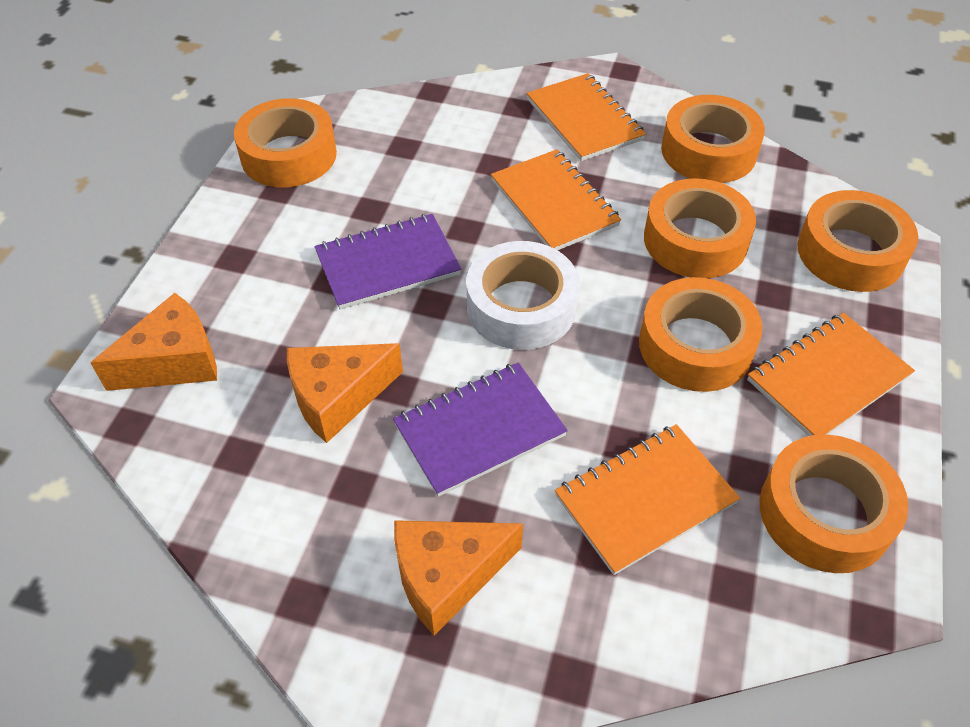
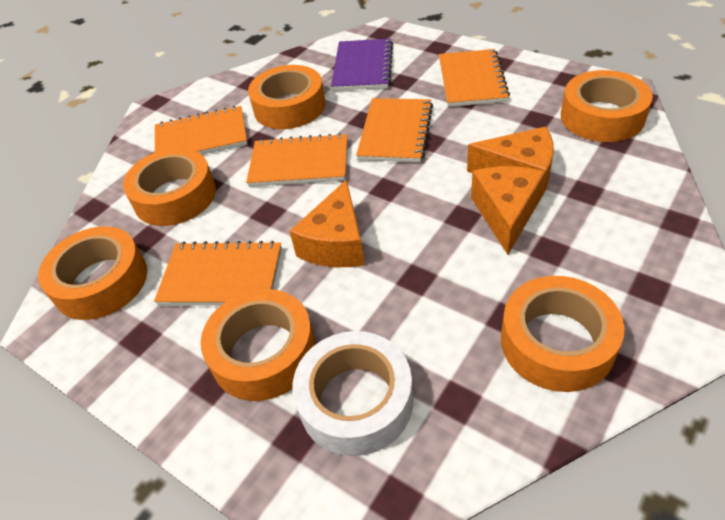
orange notebook: [491,149,621,250] [526,73,646,161] [555,424,740,575] [747,313,915,436] = 4 -> [154,241,282,306] [155,106,248,155] [246,133,347,187] [356,98,433,162] [439,49,510,107] = 5
purple notebook: [315,214,461,310] [393,362,568,497] = 2 -> [331,39,393,91] = 1

